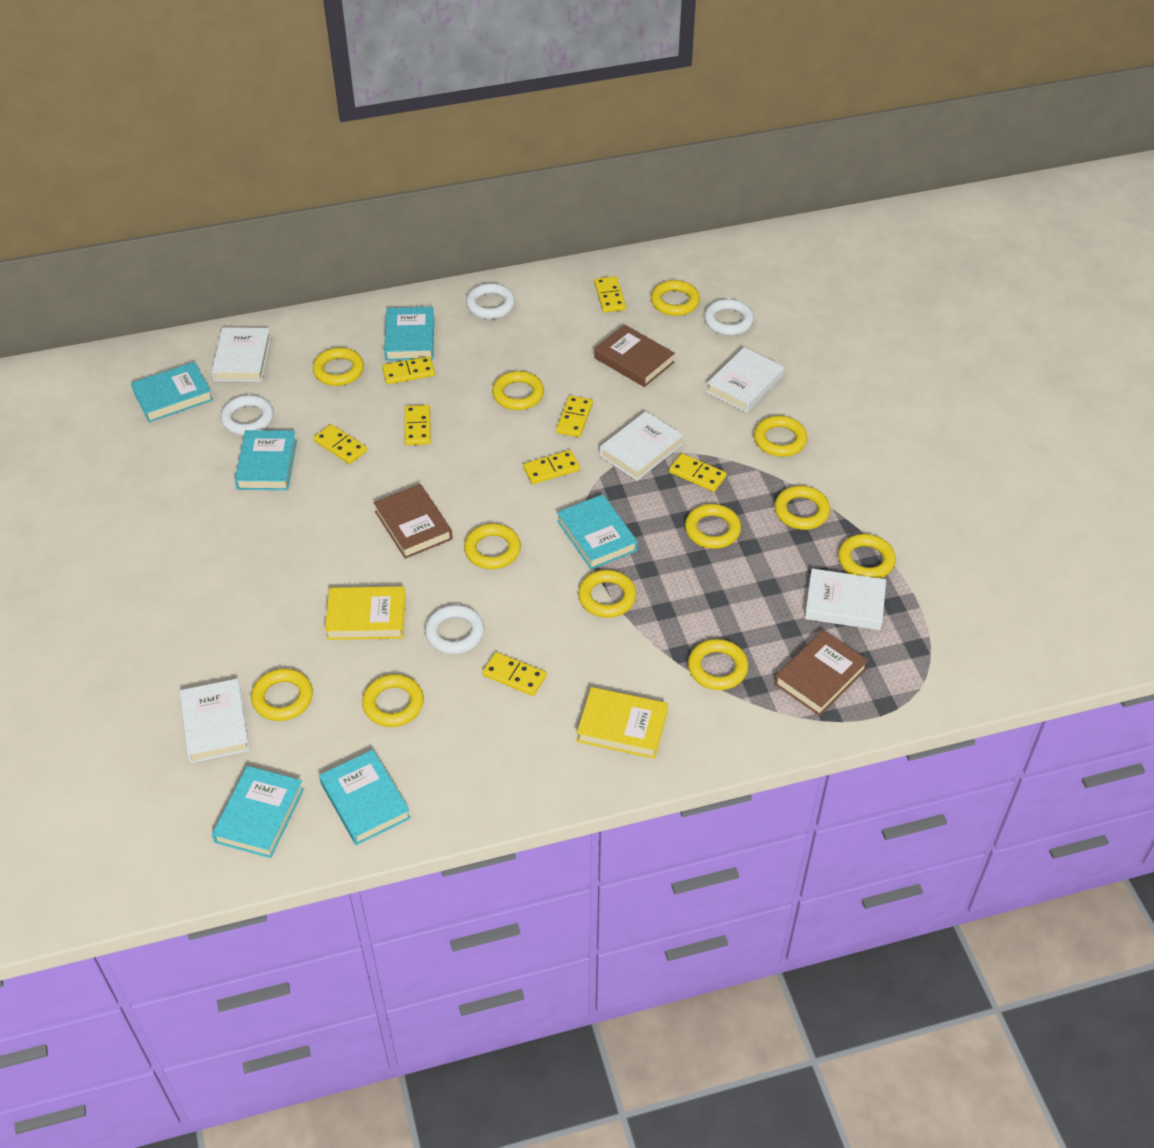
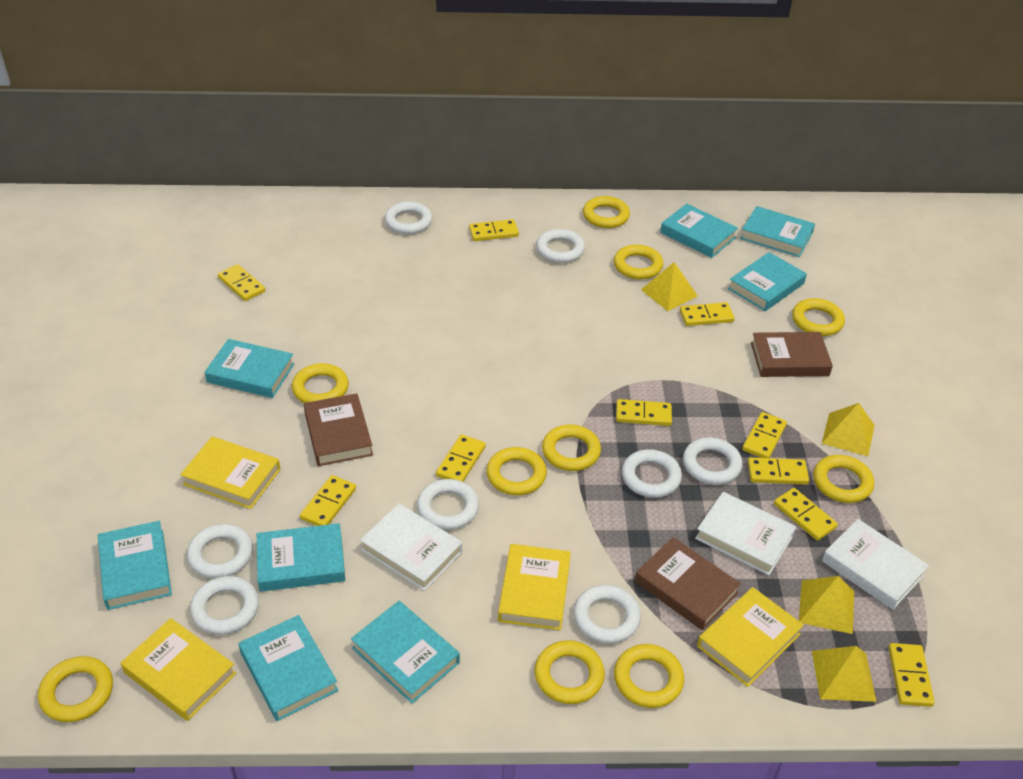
turquoise book: [131,362,213,422] [212,766,304,858] [235,430,297,490] [319,750,411,845] [384,307,434,361] [557,494,638,570] = 6 -> [98,521,172,610] [204,339,295,398] [239,615,338,721] [257,523,345,592] [351,601,460,704] [660,204,738,258] [728,252,807,311] [740,206,815,257] = 8
white book: [180,679,250,763] [212,327,271,382] [600,411,683,481] [707,347,784,413] [805,568,886,630] = 5 -> [360,504,462,591] [695,492,796,575] [822,519,929,610] = 3
white ring: [221,395,274,435] [425,605,484,654] [466,283,515,319] [704,299,754,335] = 4 -> [187,524,253,579] [190,576,259,635] [385,201,433,234] [417,479,479,530] [536,229,585,263] [574,585,641,644] [622,449,682,498] [683,437,743,485] = 8
yellow book: [325,586,406,640] [577,687,668,759] = 2 -> [121,618,236,721] [180,436,280,509] [498,544,571,630] [697,587,804,687] = 4
yellow domino: [313,424,367,464] [382,356,435,384] [404,405,431,445] [482,652,546,696] [523,450,580,484] [556,395,593,437] [594,276,626,313] [669,453,727,492] = 8 -> [218,264,265,301] [300,475,356,526] [436,434,486,482] [469,219,519,241] [616,399,672,426] [680,302,735,326] [742,412,787,458] [748,457,809,484] [774,488,838,541] [888,643,935,707] = 10
yellow pyramid: none = 0 -> [641,262,698,311] [799,576,854,634] [812,646,877,702] [822,403,875,456] = 4
yellow ring: [251,668,313,721] [312,347,364,386] [362,674,424,727] [464,523,521,569] [492,371,544,410] [578,570,636,618] [651,280,700,316] [685,504,741,549] [688,639,748,690] [754,416,807,457] [774,486,830,530] [838,534,896,578] = 12 -> [38,656,113,722] [292,363,349,403] [486,447,547,495] [534,640,605,704] [542,424,601,471] [583,196,630,228] [614,244,663,280] [614,644,684,708] [792,298,845,336] [813,455,874,503] = 10

